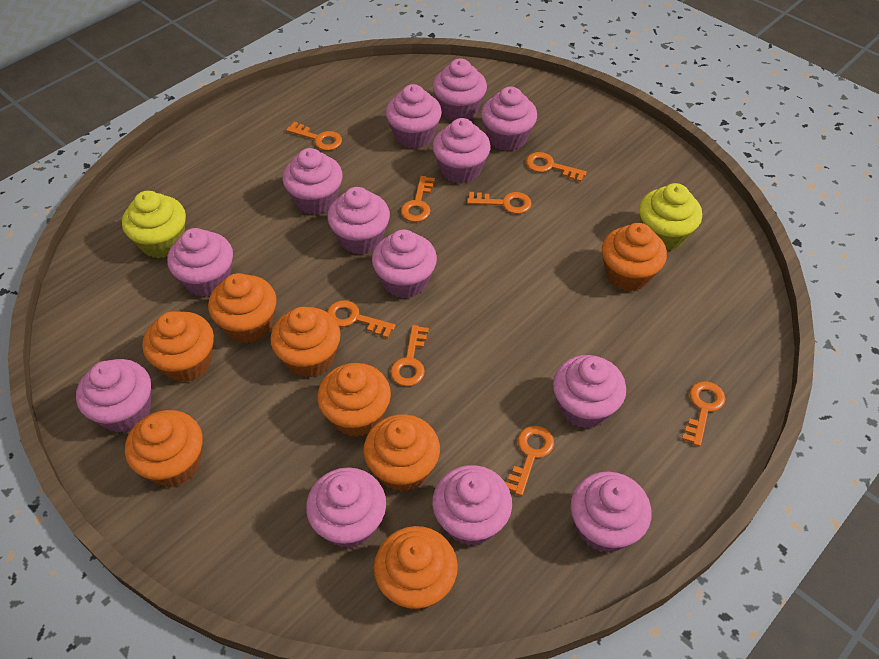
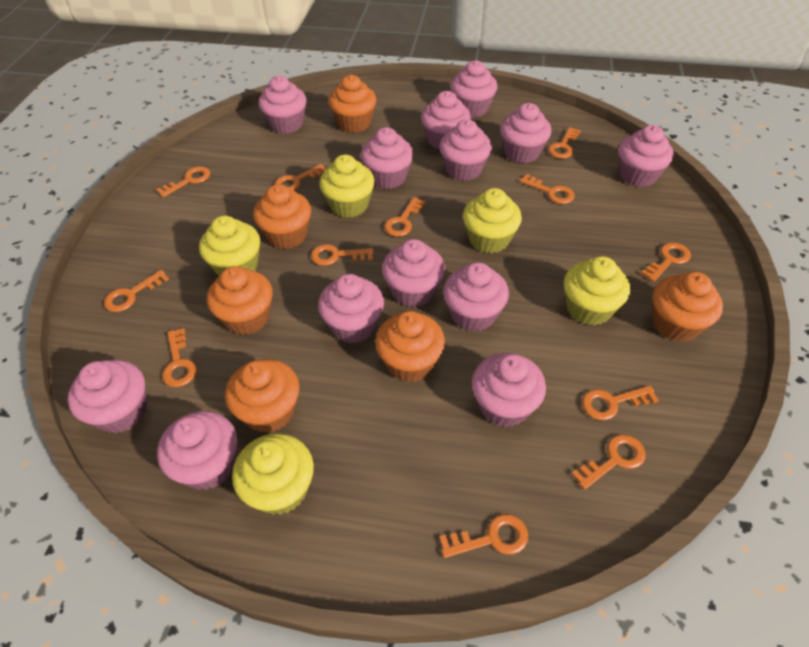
orange cupcake: [125,410,203,487] [142,311,214,382] [208,273,277,343] [270,307,341,378] [317,363,391,437] [363,414,440,492] [374,526,458,611] [602,223,667,291] = 8 -> [207,266,273,335] [225,359,299,433] [253,184,311,249] [329,75,376,133] [375,311,445,382] [652,272,723,342] = 6
orange key: [286,122,342,151] [327,300,395,338] [390,325,429,386] [401,176,435,222] [467,192,532,214] [506,426,554,496] [526,152,587,182] [682,381,725,446] = 8 -> [104,270,169,312] [156,166,210,198] [162,328,197,387] [275,164,326,190] [311,244,374,266] [384,197,426,237] [439,514,528,558] [520,174,575,204] [548,127,581,159] [572,435,645,490] [582,386,659,420] [641,242,691,282] = 12
yellow cupcake: [122,191,186,258] [639,183,702,251] = 2 -> [199,216,260,276] [232,433,314,515] [319,155,375,218] [463,188,522,253] [564,256,630,325] = 5

